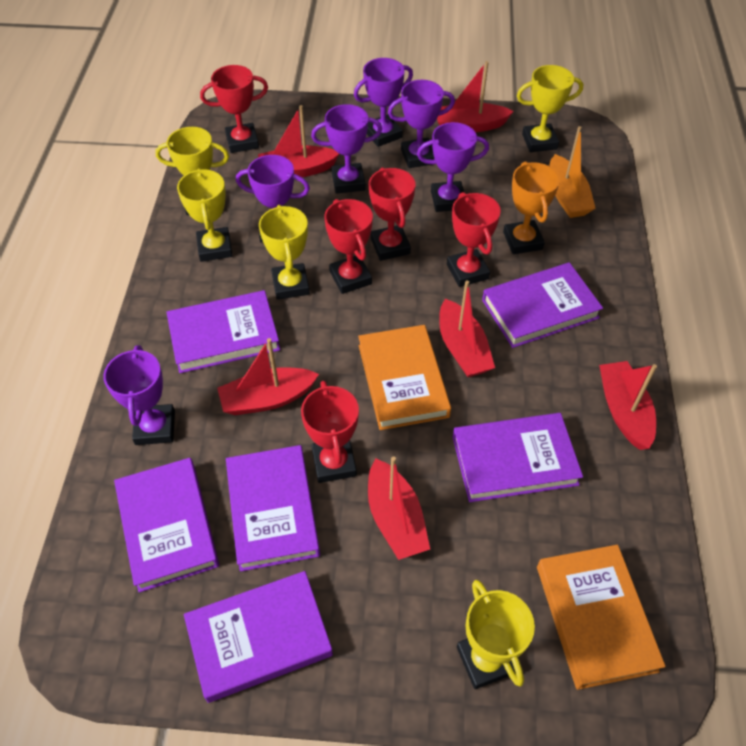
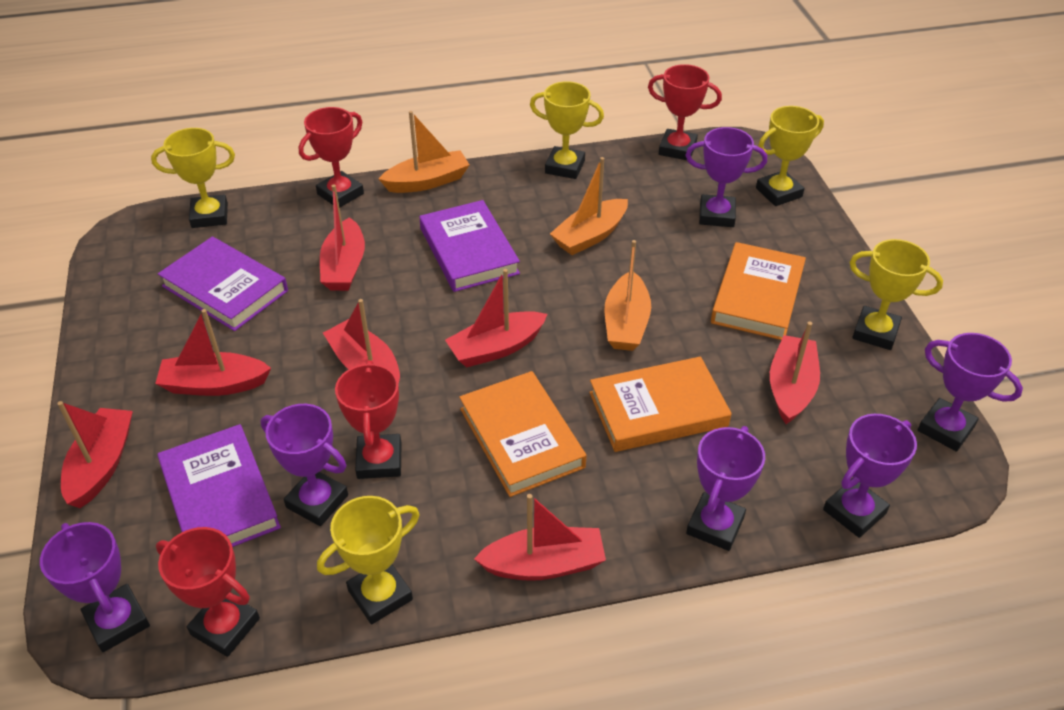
orange boat: [549,126,596,218] = 1 -> [379,111,470,193] [550,157,628,255] [604,240,651,351] = 3
orange book: [358,325,451,430] [537,545,666,690] = 2 -> [459,371,587,497] [589,357,732,452] [711,242,806,340] = 3
orange trophy: [503,161,560,254] = 1 -> none = 0
purple book: [114,458,219,593] [166,290,280,373] [184,571,333,703] [226,445,320,572] [453,413,583,502] [482,262,603,348] = 6 -> [158,236,288,331] [158,424,281,547] [419,200,520,292] = 3
red boat: [217,338,319,415] [258,105,339,177] [368,456,430,560] [437,61,514,133] [439,280,495,377] [599,361,657,450] = 6 -> [57,401,133,508] [155,309,271,396] [320,185,365,291] [323,299,400,384] [445,269,548,368] [474,494,606,581] [770,322,820,424] = 7
red trophy: [200,65,268,153] [301,381,359,483] [324,199,373,294] [369,167,415,261] [447,192,501,287] = 5 -> [156,527,260,657] [299,107,364,208] [335,360,401,479] [648,64,722,160] = 4

